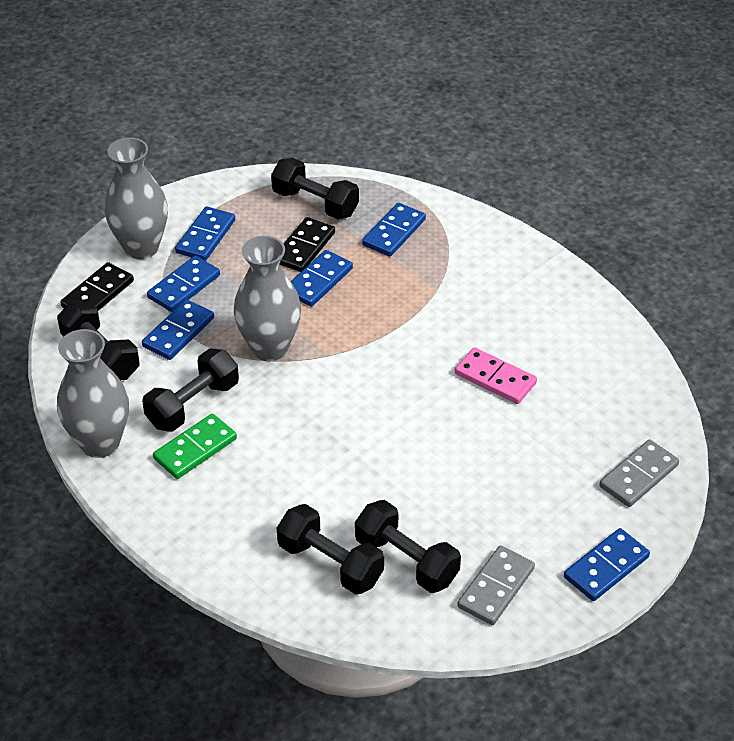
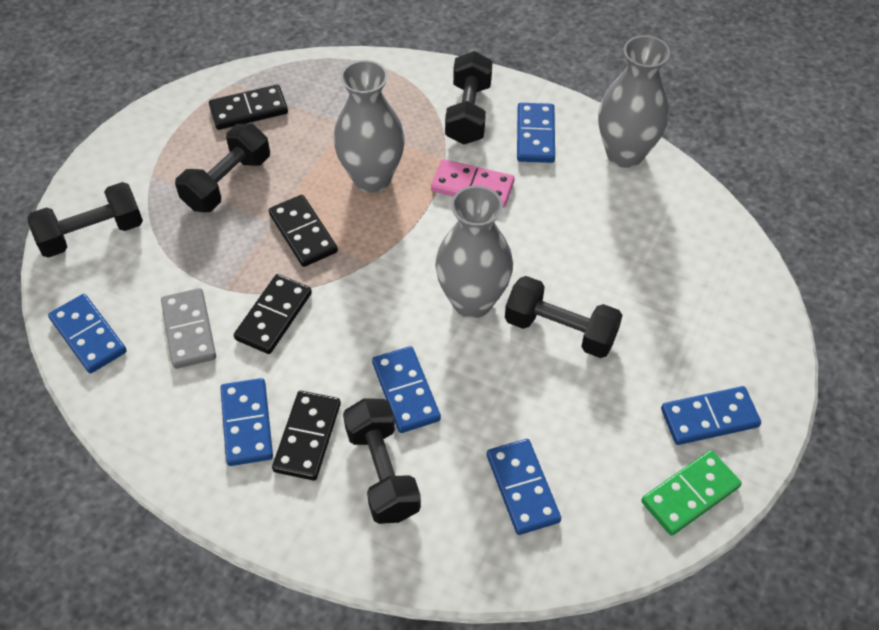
black domino: [60,262,134,311] [279,217,335,272] = 2 -> [209,85,288,130] [234,274,312,354] [269,195,338,267] [272,391,341,481] = 4
grey domino: [457,546,535,625] [599,439,679,507] = 2 -> [161,288,216,369] = 1

